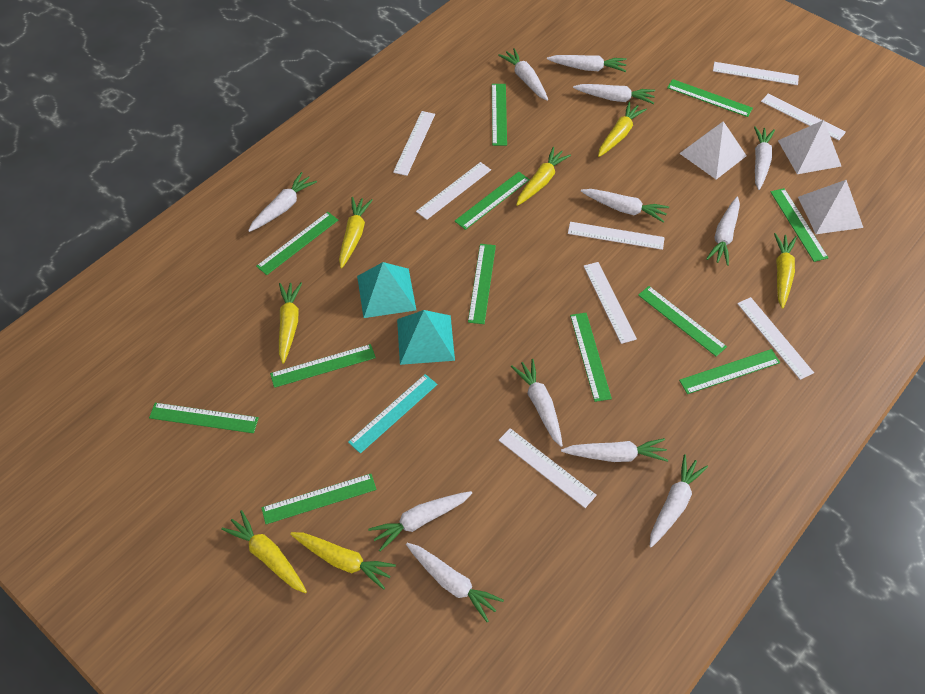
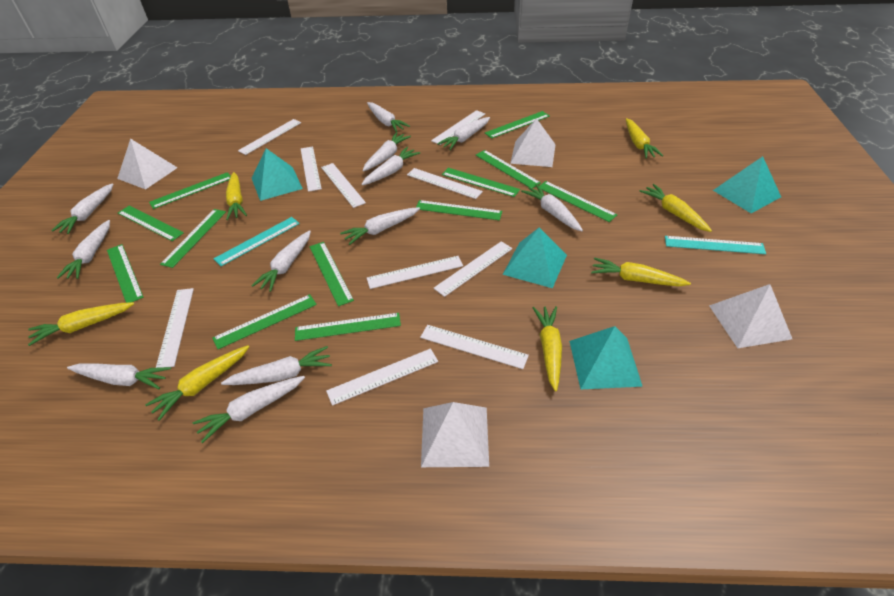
turquoise pyramid: [357,262,416,318] [397,310,455,365] = 2 -> [252,148,303,201] [503,227,567,288] [569,326,643,389] [713,156,781,213] = 4
turquoise ruler: [348,374,438,454] = 1 -> [213,217,300,266] [665,236,766,254] = 2
white pyramid: [679,121,746,179] [778,120,841,174] [798,180,863,234] = 3 -> [117,139,178,189] [421,402,489,467] [510,118,556,167] [709,284,792,348] = 4
white ruler: [393,111,435,176] [416,162,491,220] [499,428,597,508] [568,222,665,250] [584,262,637,344] [713,62,799,85] [737,297,814,380] [761,94,846,140] = 8 -> [156,288,194,368] [238,119,301,155] [301,146,322,192] [321,163,366,208] [326,349,438,406] [367,256,463,289] [407,168,483,199] [420,325,529,369] [431,110,485,145] [433,241,513,297] = 10

